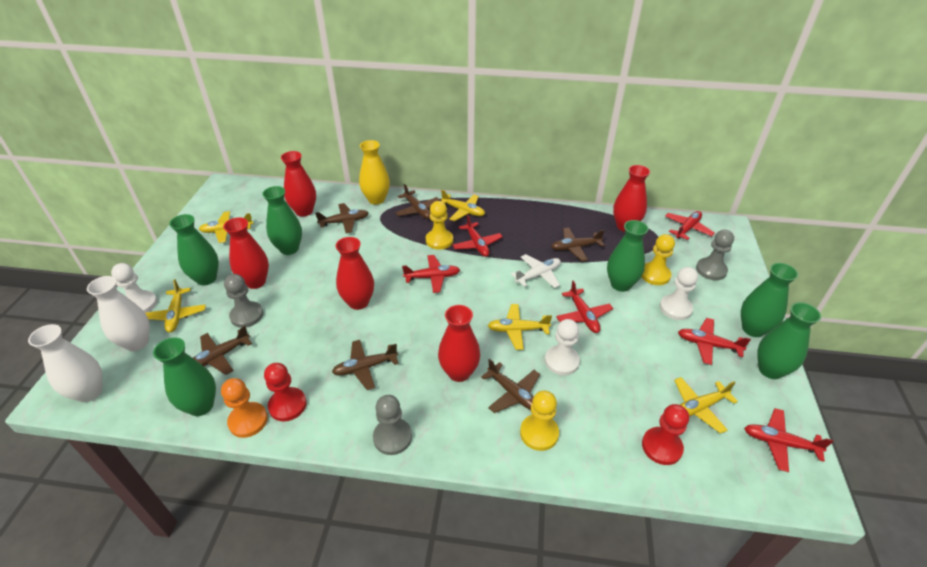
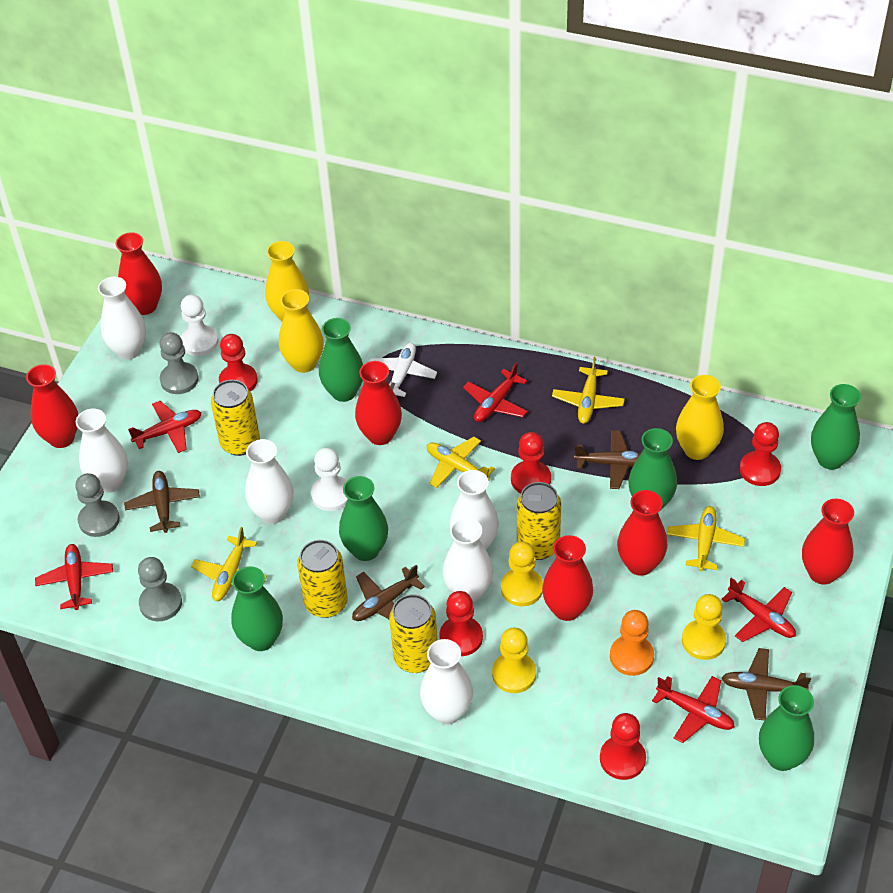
brown plane: [193,326,252,375] [315,203,368,233] [332,340,399,390] [395,184,440,219] [481,359,540,413] [551,228,605,261] = 6 -> [124,471,200,533] [352,565,425,621] [574,430,641,489] [722,648,811,721] = 4
red pawn: [264,363,307,421] [642,404,689,465] = 2 -> [219,334,258,392] [439,591,483,656] [511,432,551,493] [600,713,646,780] [740,422,781,486] = 5
red plane: [402,255,460,293] [453,215,502,257] [556,280,613,333] [665,211,715,240] [678,318,751,365] [744,408,833,472] = 6 -> [35,544,113,610] [128,401,202,453] [463,363,528,422] [652,676,735,743] [721,578,796,642] = 5
red vase: [223,217,269,289] [281,151,316,217] [336,237,374,310] [438,305,480,382] [613,165,650,232] = 5 -> [26,364,78,448] [116,232,162,315] [355,361,402,445] [542,535,593,621] [617,490,667,576] [802,499,854,585] = 6
white pawn: [111,263,157,313] [545,319,580,375] [660,267,698,320] = 3 -> [181,295,218,356] [311,447,348,511] = 2
white vase: [28,324,103,402] [87,276,150,351] = 2 -> [76,409,128,493] [98,277,146,360] [245,439,293,524] [420,639,473,724] [443,518,493,602] [449,470,499,550] = 6
yellow can: none = 0 -> [211,380,260,456] [297,540,348,618] [389,594,437,673] [517,482,561,560] = 4
yellow plane: [145,279,206,333] [199,211,254,243] [441,190,485,221] [488,304,552,350] [674,377,738,434] = 5 -> [191,527,267,601] [427,437,495,488] [552,357,625,424] [667,506,745,571] = 4
yellow vase: [359,140,390,205] = 1 -> [265,241,309,322] [279,289,324,373] [676,375,724,460] = 3

